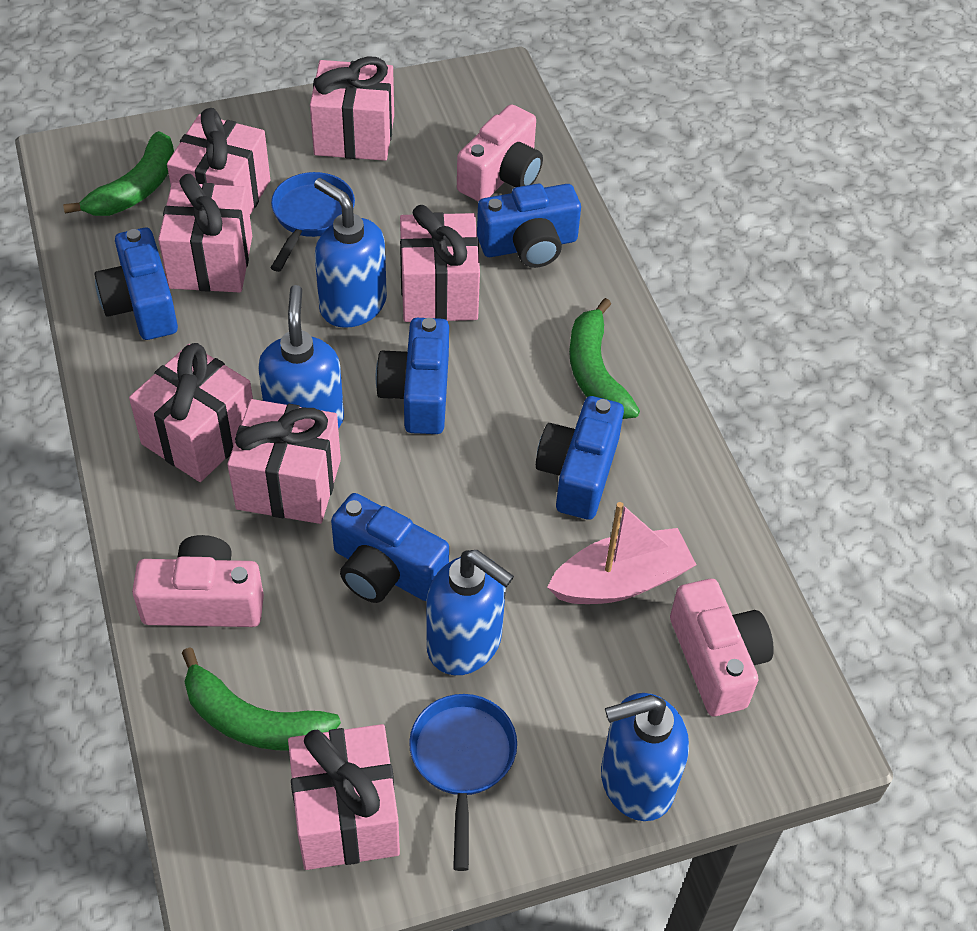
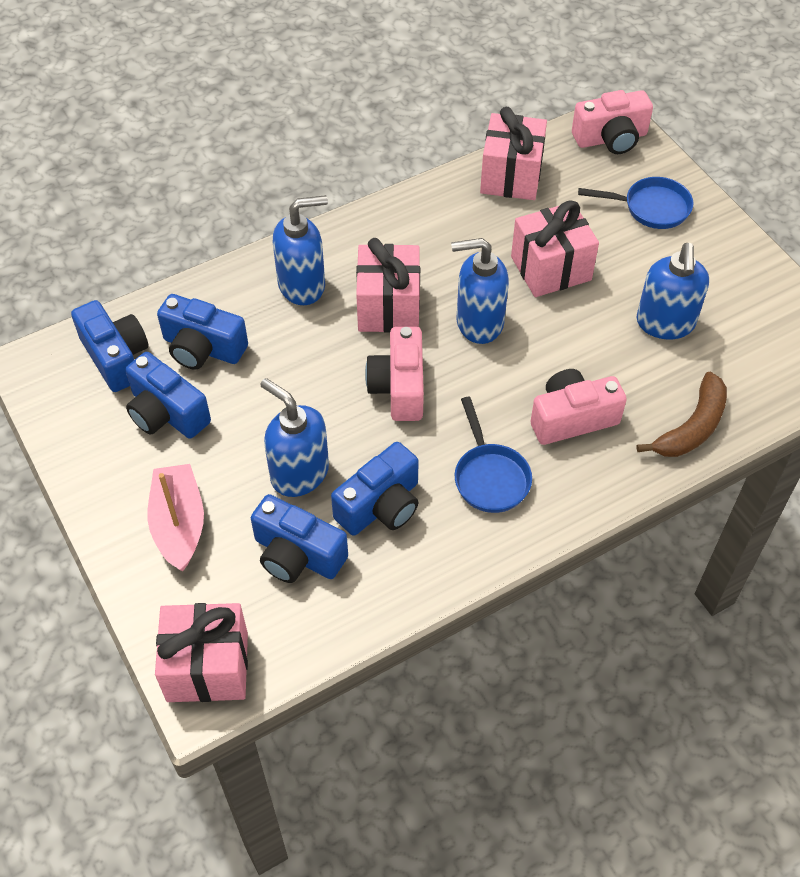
brown banana: none = 0 -> [637,372,727,457] = 1
green banana: [63,131,174,216] [182,647,341,750] [569,298,640,419] = 3 -> none = 0
pink gift: [129,343,253,482] [158,174,252,292] [167,108,270,215] [227,399,341,524] [288,724,400,870] [310,56,394,161] [400,205,480,322] = 7 -> [155,603,248,702] [356,238,420,333] [480,107,547,200] [511,201,599,297] = 4

